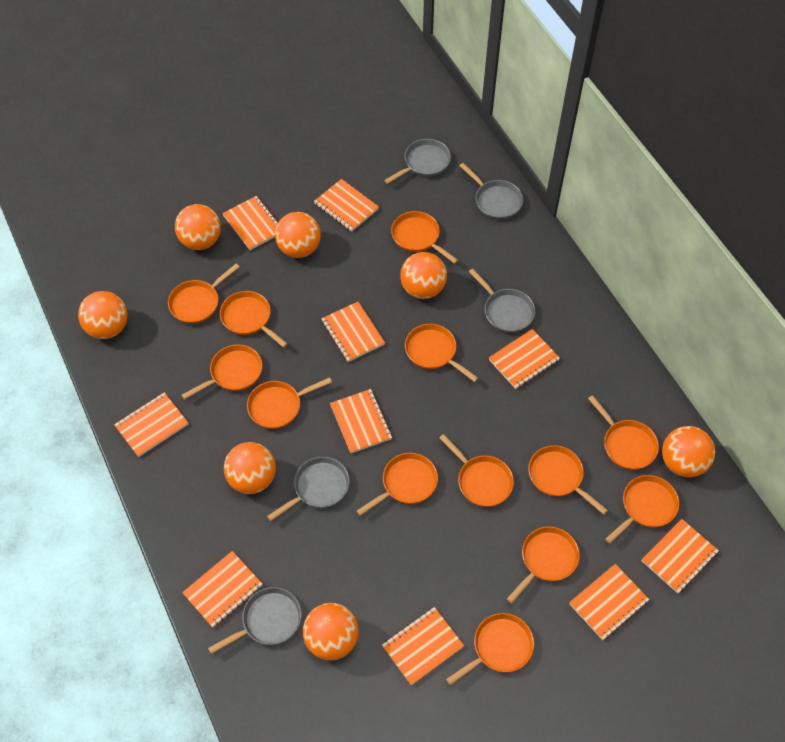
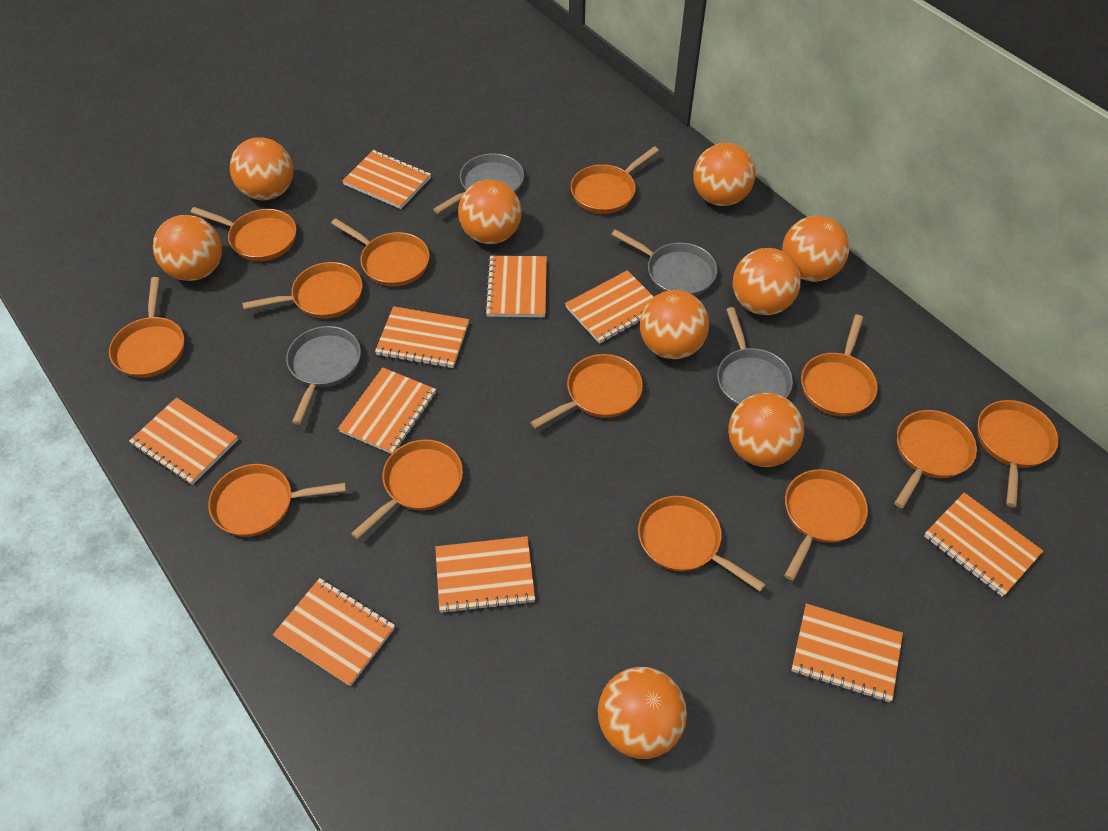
grey pan: [208,587,302,654] [267,457,350,521] [384,139,451,184] [459,163,523,220] [469,269,535,333] = 5 -> [286,326,361,425] [433,153,524,214] [611,229,717,296] [717,307,793,406] = 4
orange ball: [78,291,128,339] [175,204,221,250] [224,442,276,494] [275,212,321,258] [303,603,359,660] [400,252,447,299] [662,426,715,477] = 7 -> [153,215,222,281] [230,137,293,200] [458,180,522,244] [598,667,687,759] [640,290,709,359] [693,143,755,206] [728,393,804,467] [733,248,801,315] [782,216,850,282] = 9

